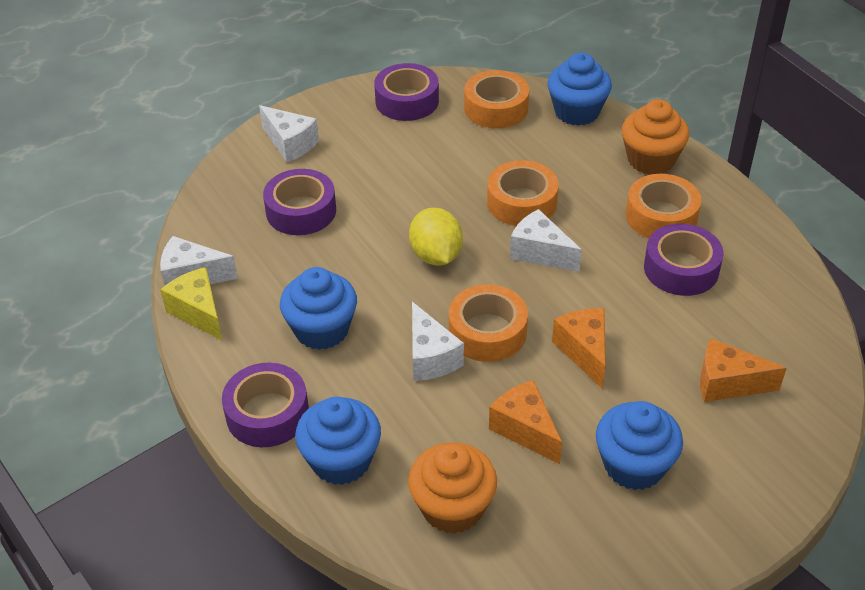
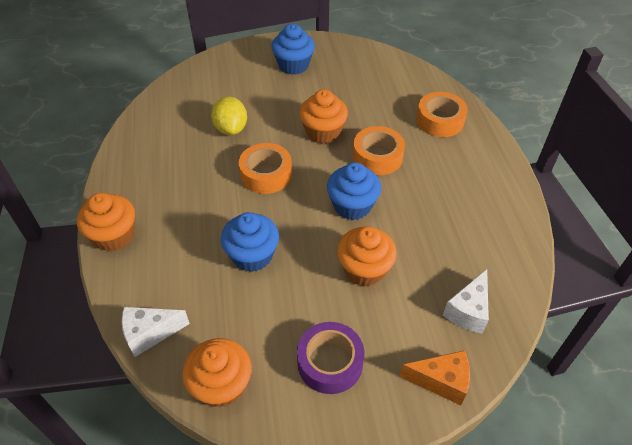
blue cupcake: [280,267,357,350] [295,397,381,485] [548,53,612,126] [596,401,683,490] = 4 -> [221,212,279,272] [271,24,315,75] [327,162,381,220] = 3
orange cheese: [489,380,562,464] [552,308,605,388] [700,338,787,402] = 3 -> [400,350,470,405] = 1
orange cupcake: [408,442,497,534] [622,99,689,175] = 2 -> [77,193,135,251] [182,338,252,408] [299,89,348,144] [337,226,397,287] = 4
orange tape: [449,284,528,362] [464,70,529,129] [487,160,559,226] [626,174,701,238] = 4 -> [239,143,292,194] [353,126,405,175] [416,92,468,137] = 3
purple tape: [222,363,309,447] [263,169,336,235] [374,63,439,121] [644,224,723,296] = 4 -> [297,322,364,394] = 1
white cheese: [160,236,238,286] [259,105,319,162] [412,302,464,381] [510,209,582,272] = 4 -> [122,307,190,357] [443,269,489,334] = 2
yellow cheese: [160,267,223,341] = 1 -> none = 0

